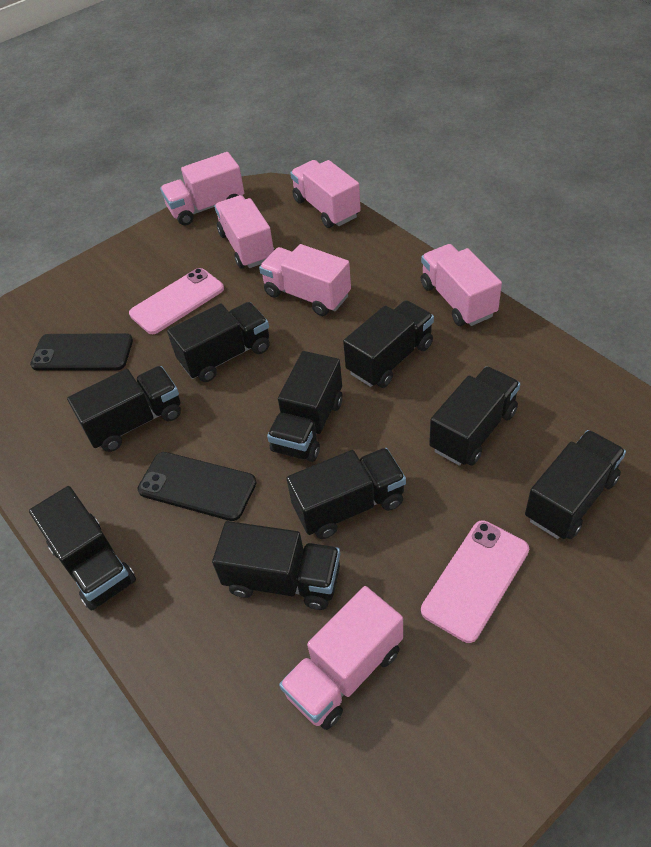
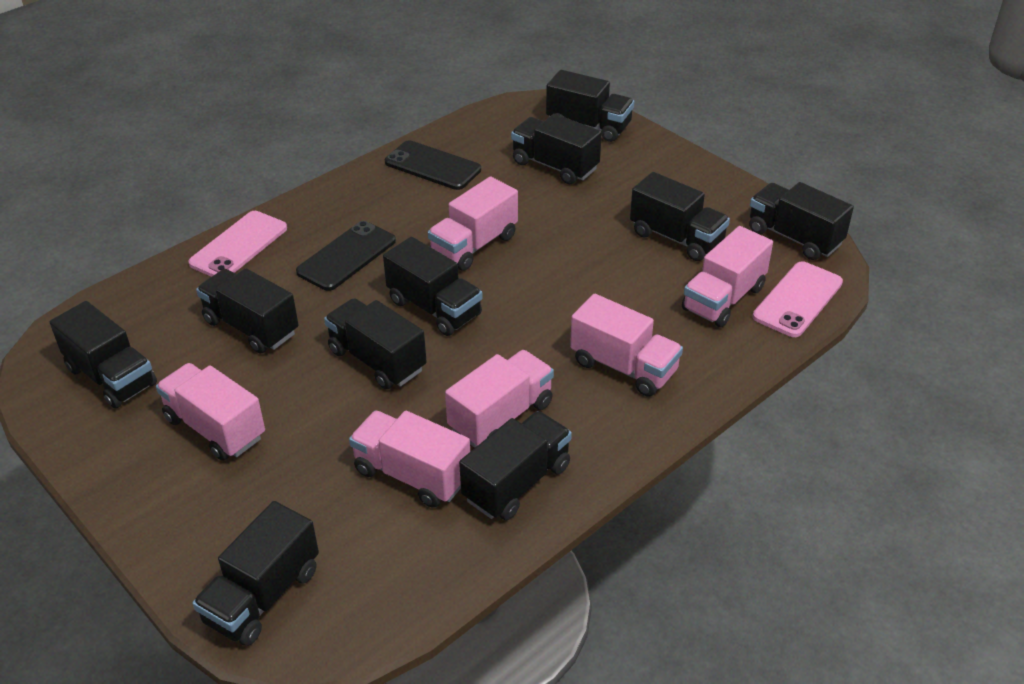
black truck: [29,486,136,611] [67,366,181,452] [167,302,270,382] [212,521,340,610] [267,351,343,462] [286,448,406,539] [343,300,434,388] [429,366,520,466] [525,430,626,539] = 9 -> [49,301,157,408] [193,501,319,646] [196,268,299,354] [324,298,427,389] [383,237,483,336] [459,411,572,520] [511,114,602,184] [546,70,634,142] [630,172,730,261] [749,182,854,260] = 10

